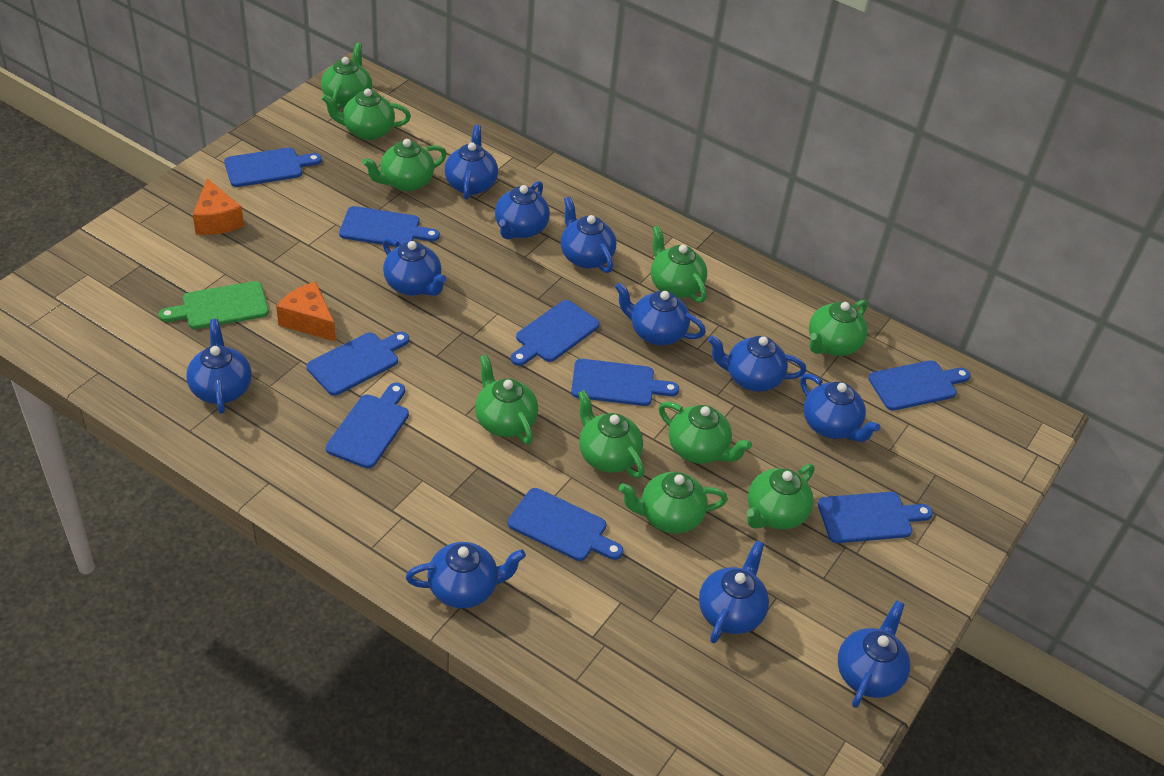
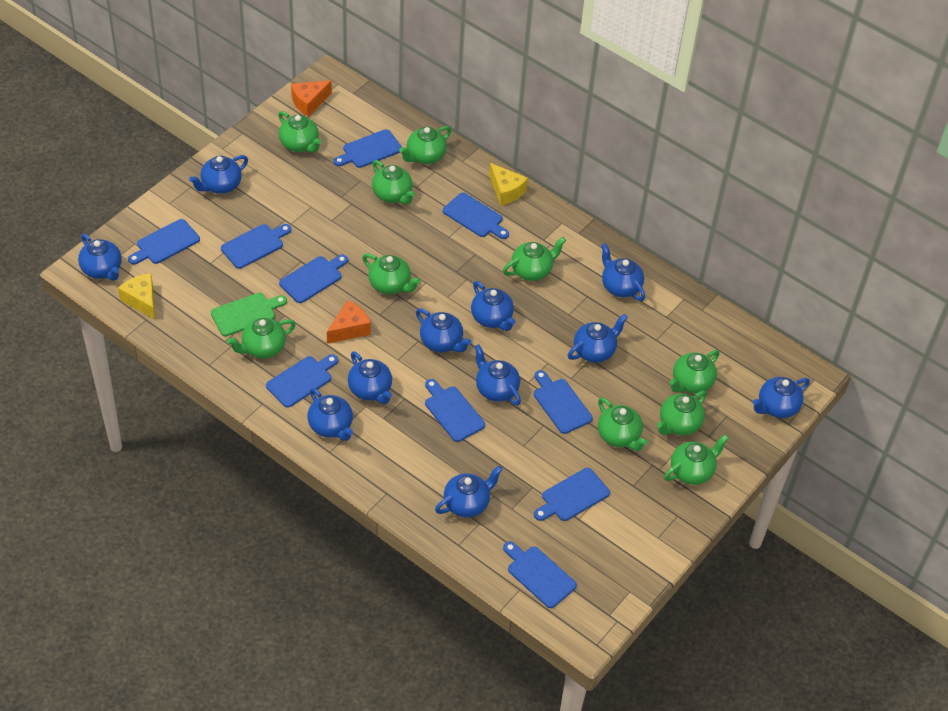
blue cutting board: [224,148,322,187] [307,332,409,396] [326,383,409,468] [339,206,440,247] [508,488,624,561] [511,300,600,366] [571,359,679,406] [818,492,933,543] [868,360,971,411] = 9 -> [128,219,200,265] [221,224,292,269] [266,354,338,408] [279,255,348,303] [333,129,402,168] [425,379,485,442] [443,192,509,239] [503,541,577,608] [534,370,593,434] [534,468,610,521] = 10
yellow cheese: none = 0 -> [118,273,155,320] [489,163,528,206] = 2

